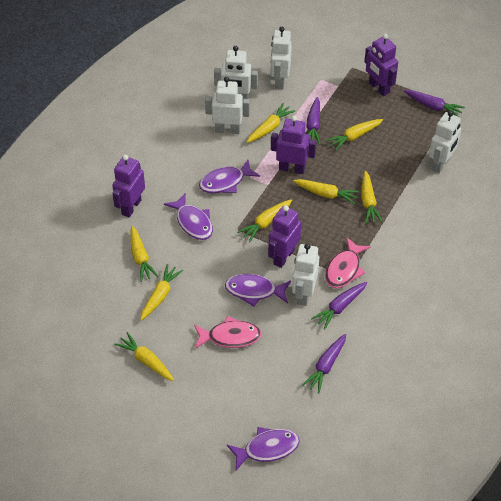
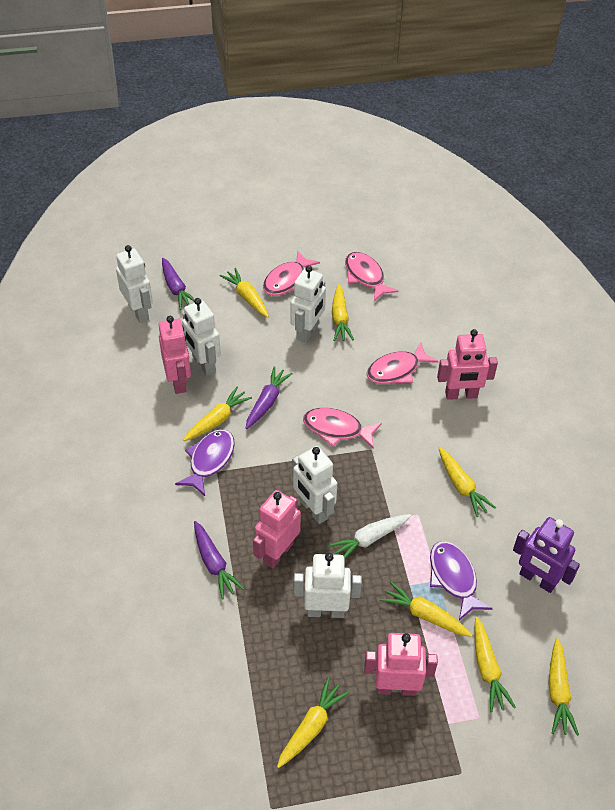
pink fish: [194,316,261,349] [325,237,371,288] = 2 -> [263,250,320,296] [303,408,382,449] [345,252,399,301] [366,342,438,384] = 4
pink robot: none = 0 -> [159,316,191,394] [253,490,301,568] [364,633,438,696] [437,329,498,400] = 4
purple carrot: [302,334,346,393] [306,97,320,145] [311,282,367,330] [404,90,465,117] = 4 -> [162,258,195,310] [194,521,244,599] [246,367,293,429] = 3
purple fish: [164,193,213,240] [199,160,260,193] [225,274,291,306] [227,427,300,470] = 4 -> [175,429,235,496] [430,541,493,620] = 2
purple robot: [112,155,145,218] [268,205,301,268] [271,116,316,174] [364,34,398,96] = 4 -> [513,517,580,593] = 1
white carrot: none = 0 -> [328,514,411,560] = 1

